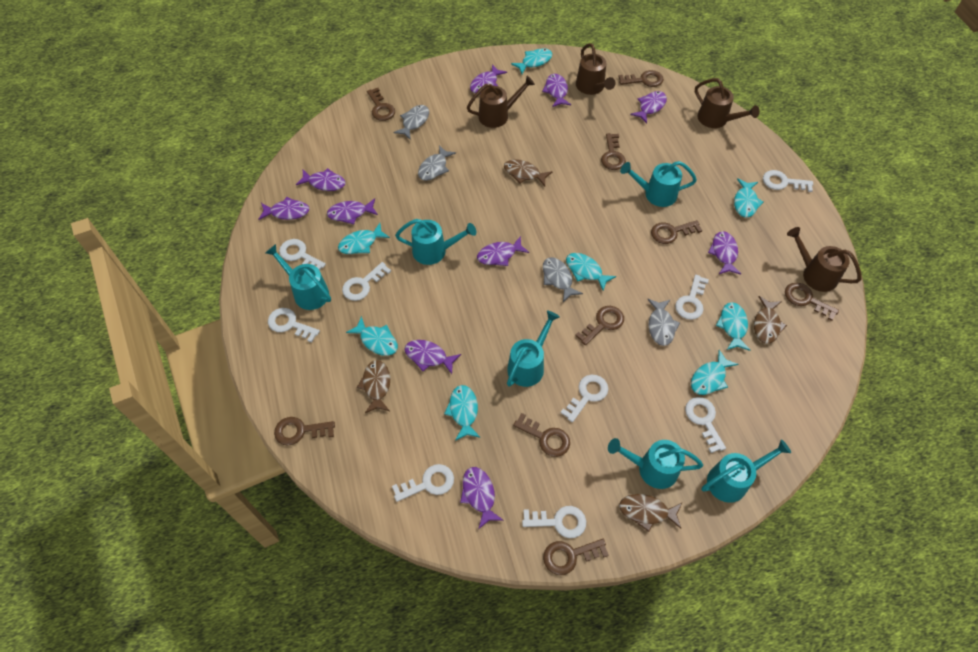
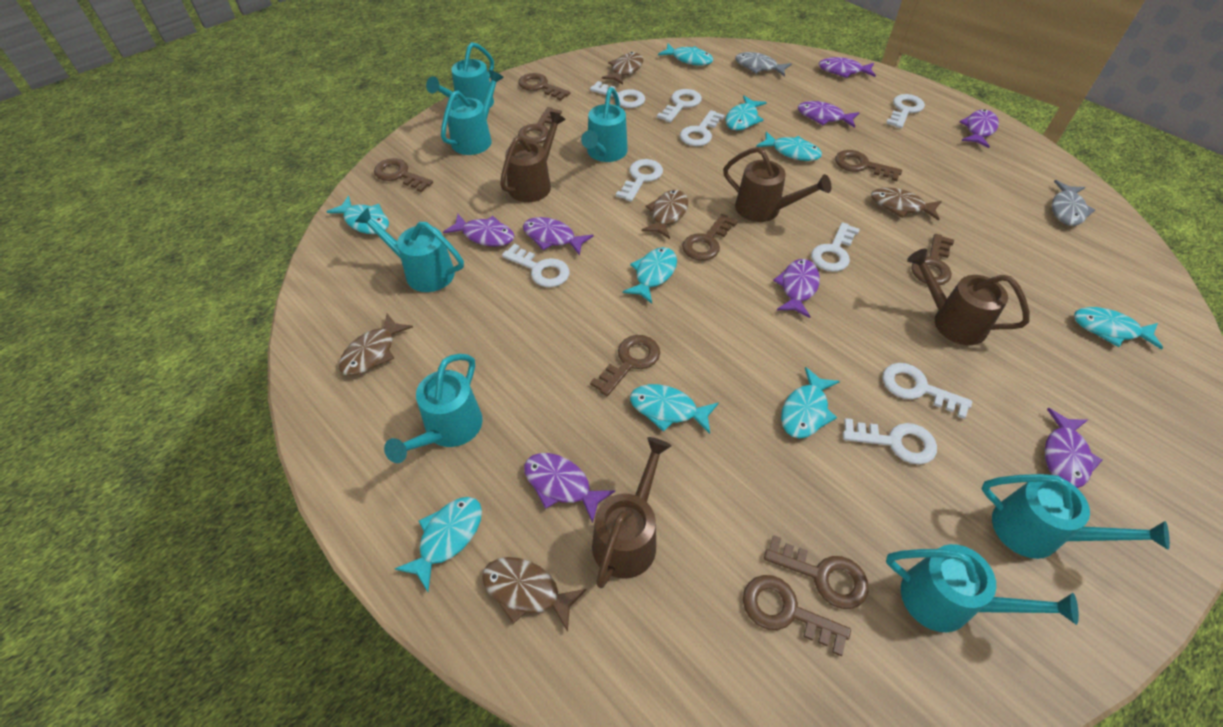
brown fish: [357,360,390,413] [504,159,553,186] [619,494,682,532] [754,296,787,344] = 4 -> [339,314,413,376] [482,557,587,632] [602,52,643,85] [642,190,688,239] [871,187,942,221] = 5
grey fish: [393,105,429,140] [418,145,456,181] [543,257,583,302] [647,299,680,346] = 4 -> [735,52,792,77] [1052,180,1095,226] = 2
purple fish: [258,197,310,220] [296,168,346,191] [327,198,378,224] [404,340,461,374] [460,467,504,529] [470,64,507,93] [477,236,529,266] [542,74,571,107] [630,91,667,123] [708,231,741,275] = 10 -> [443,214,514,247] [523,217,594,255] [524,453,615,523] [773,259,820,318] [798,101,860,128] [819,57,876,78] [959,109,999,148] [1045,408,1103,488] = 8
turquoise fish: [338,223,390,254] [346,316,398,356] [444,385,480,441] [511,48,552,74] [566,253,616,291] [691,350,738,395] [716,302,750,351] [734,178,764,217] = 8 -> [326,196,389,234] [395,497,482,592] [623,247,677,304] [630,384,719,434] [658,44,713,66] [725,96,767,131] [756,131,822,161] [781,367,840,438] [1074,307,1163,350] = 9
turquoise watering can: [266,244,331,310] [395,219,476,265] [507,310,560,387] [608,438,703,489] [620,161,697,207] [702,439,791,503] = 6 -> [355,208,464,292] [384,354,483,463] [426,42,494,108] [441,70,504,155] [581,87,628,162] [886,544,1079,632] [982,474,1170,559] = 7

